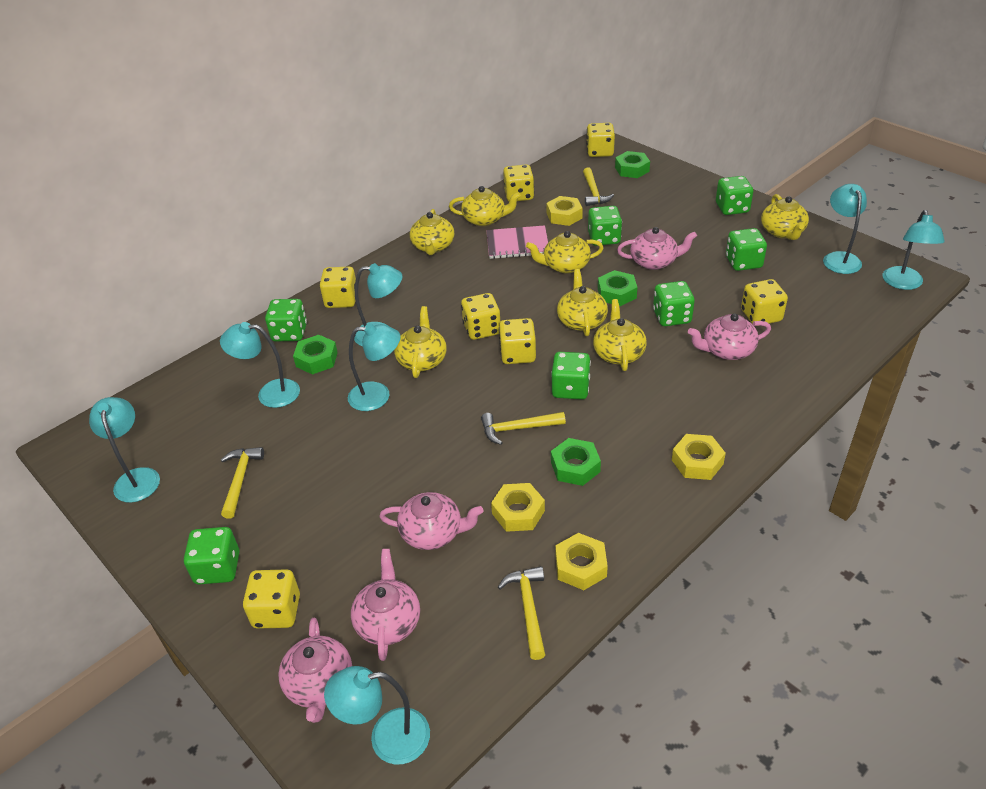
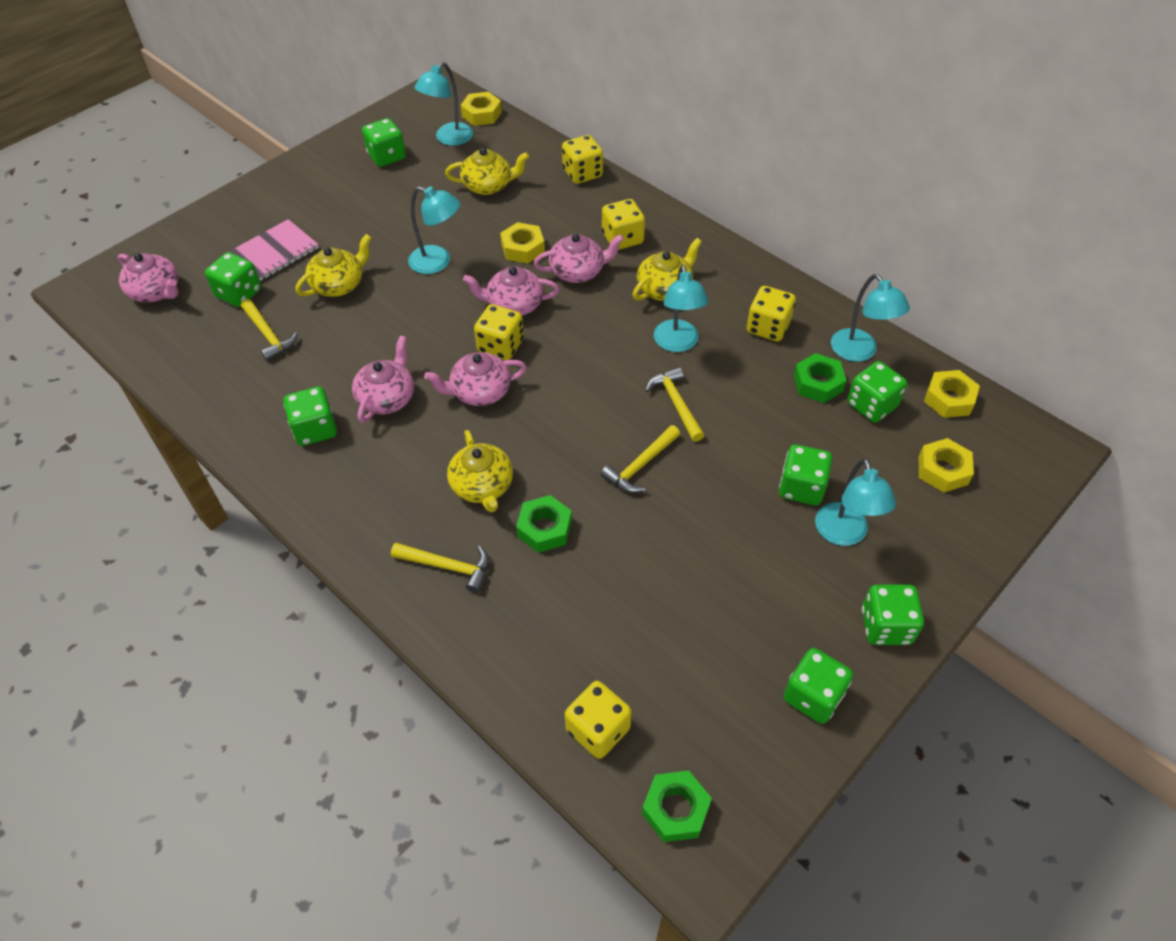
green nut: [293,335,338,375] [551,438,601,486] [598,270,637,306] [615,151,650,178] = 4 -> [516,495,572,553] [642,771,712,842] [794,353,847,403] = 3
turquoise lamp: [89,397,160,503] [220,322,300,408] [324,666,430,765] [348,323,401,411] [354,263,403,347] [823,184,867,274] [883,210,945,290] = 7 -> [408,186,460,274] [414,62,473,146] [654,265,709,352] [815,458,896,546] [831,274,910,362] = 5
yellow dice: [243,569,300,629] [320,267,356,308] [461,293,500,340] [499,318,536,364] [503,164,534,201] [586,123,615,157] [741,279,788,324] = 7 -> [474,304,524,360] [562,135,603,184] [565,681,632,759] [602,199,645,250] [747,286,796,342] = 5
yellow teapot: [394,306,447,378] [410,209,455,255] [449,186,521,226] [526,231,603,274] [557,269,608,336] [593,299,647,371] [761,194,809,240] = 7 -> [296,234,371,297] [445,148,529,195] [447,430,513,512] [632,238,702,301] = 4

